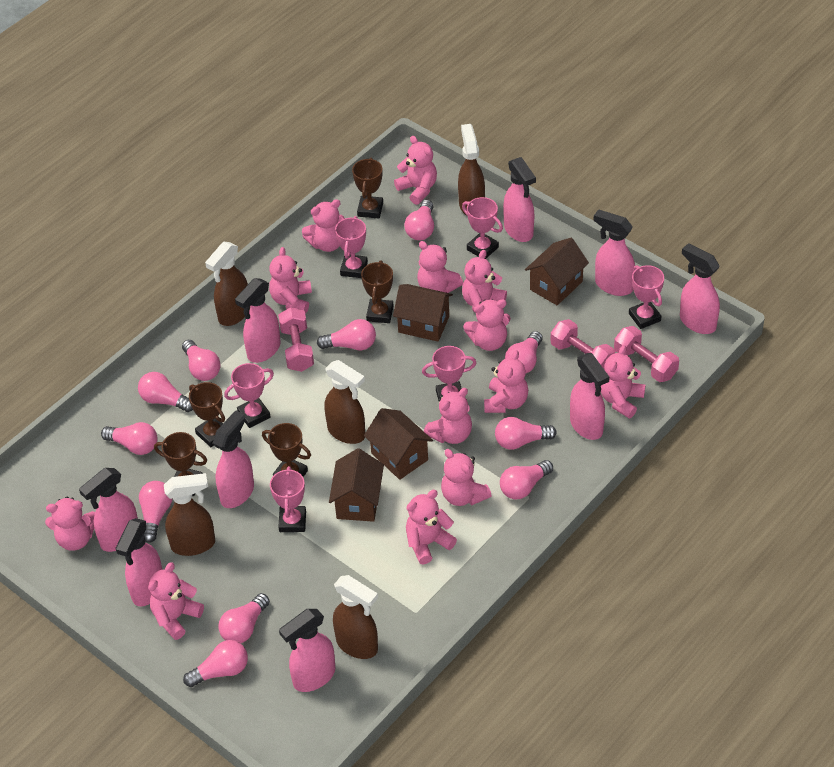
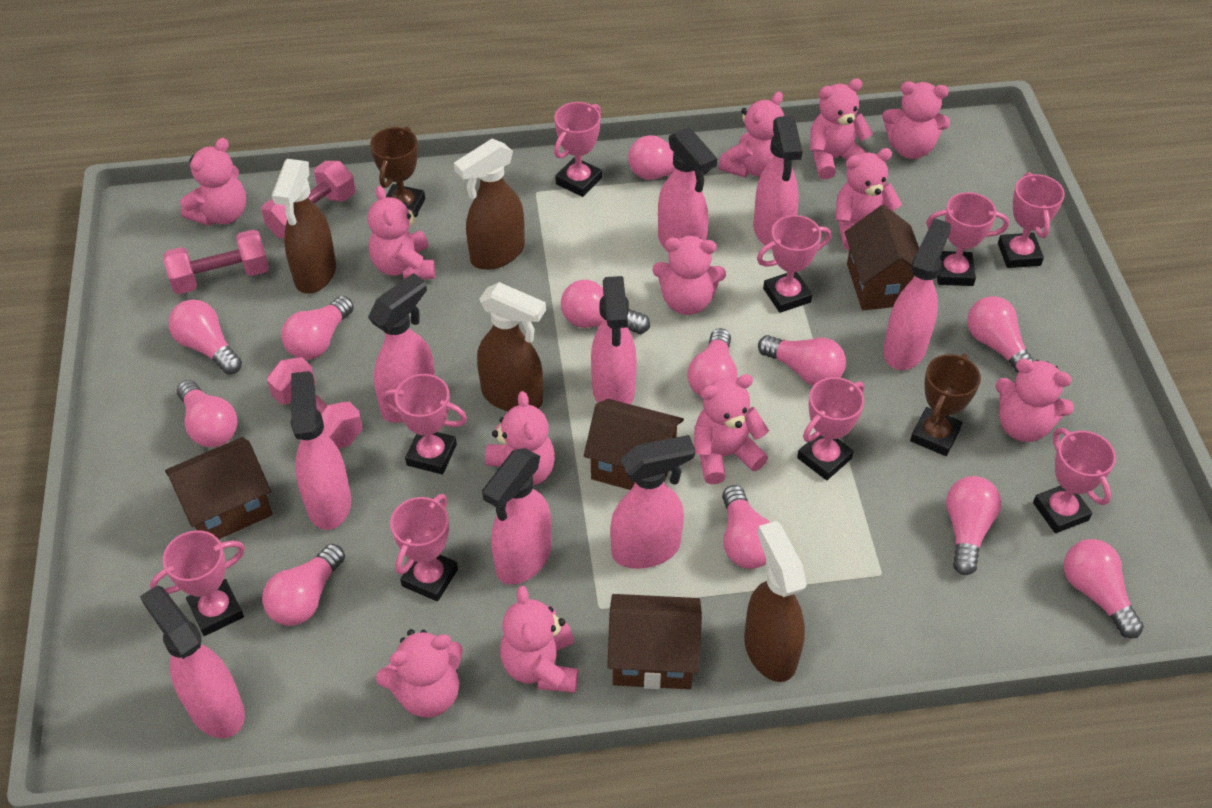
brown spray bottle: [164,473,215,556] [205,242,250,326] [324,360,365,444] [333,575,378,659] [458,124,485,216] = 5 -> [272,159,336,294] [454,139,525,270] [477,282,546,411] [744,521,807,682] = 4
brown trophy: [154,432,207,496] [189,382,225,447] [262,423,311,477] [352,158,383,218] [361,260,394,323] = 5 -> [370,126,425,218] [910,354,981,456] = 2
pink light bulb: [101,422,157,455] [138,372,193,412] [139,481,172,543] [182,340,221,381] [183,640,248,687] [218,593,270,643] [317,319,376,350] [404,200,434,240] [495,417,557,450] [500,460,553,500] [505,331,543,373] = 11 -> [169,300,242,375] [177,380,238,447] [262,544,345,626] [281,296,354,360] [561,280,650,334] [628,135,709,180] [687,328,738,397] [722,485,770,569] [758,335,846,386] [946,476,1001,575] [967,296,1034,373] [1064,539,1144,638] = 12
pink teddy bear: [45,497,95,551] [148,562,204,640] [269,247,312,314] [302,199,345,252] [394,136,437,205] [406,490,457,565] [417,241,463,293] [424,388,472,444] [441,449,492,506] [462,250,507,311] [463,299,510,351] [484,350,528,413] [601,345,645,419] = 13 -> [180,138,246,226] [368,186,435,279] [376,629,463,718] [485,391,555,485] [500,586,578,693] [652,236,726,315] [694,374,769,484] [719,91,784,178] [810,78,873,179] [835,148,902,250] [882,81,950,159] [995,359,1074,442] = 12
pink trophy: [224,363,274,428] [270,466,306,532] [335,216,368,278] [422,346,476,401] [462,197,503,259] [629,265,664,329] = 6 -> [150,530,245,636] [382,374,467,474] [390,494,458,601] [554,102,602,197] [757,215,831,313] [797,377,865,480] [926,192,1009,286] [998,172,1065,268] [1033,428,1116,533] = 9

